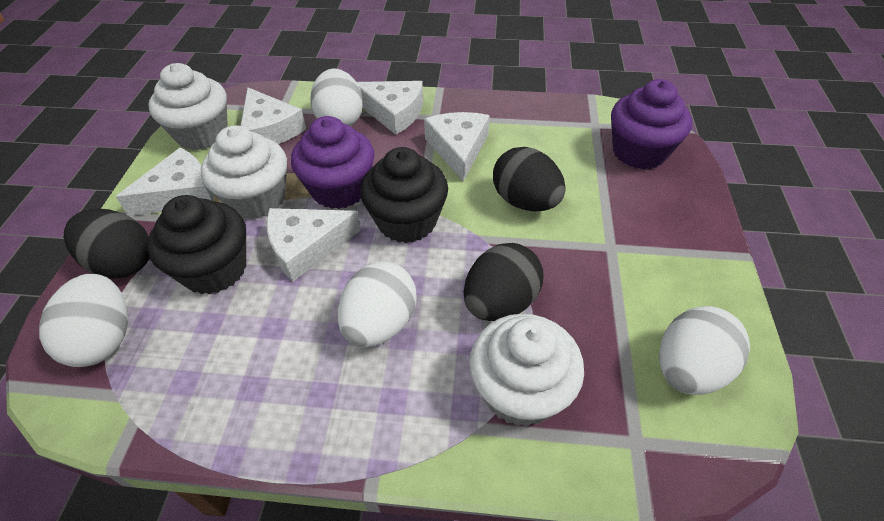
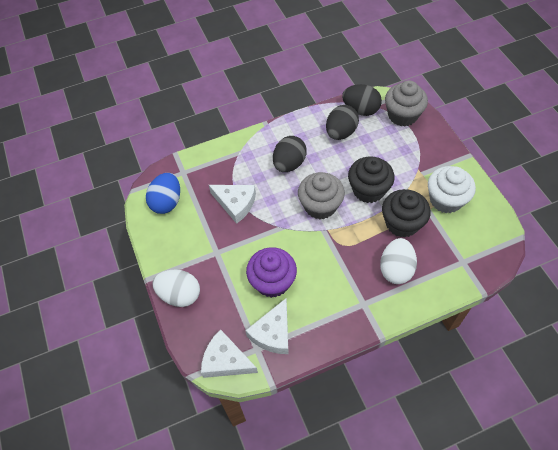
blue egg: none = 0 -> [146,173,180,214] = 1
grey cupcake: none = 0 -> [298,172,345,220] [385,81,428,127] = 2
purple cupcake: [291,116,374,209] [611,79,692,170] = 2 -> [246,247,297,298] = 1
white cheese: [116,148,214,216] [240,87,306,144] [267,208,361,282] [357,81,423,135] [424,112,490,182] = 5 -> [201,329,258,378] [209,185,256,224] [245,298,289,354] = 3
white cupcake: [148,63,228,150] [201,125,287,219] [469,314,584,426] = 3 -> [428,166,476,213] = 1
white egg: [39,274,128,367] [310,69,363,126] [338,262,416,347] [659,306,750,395] = 4 -> [152,270,200,307] [380,238,417,284] = 2

